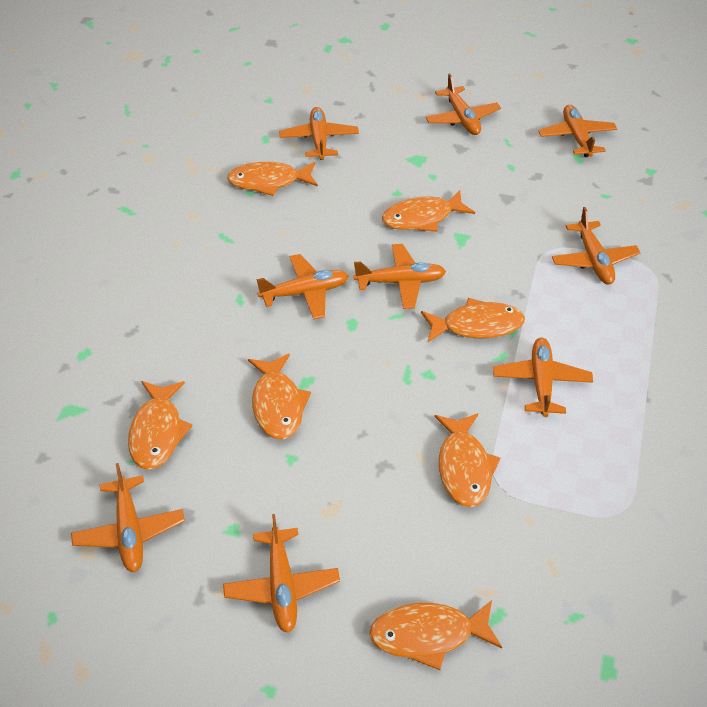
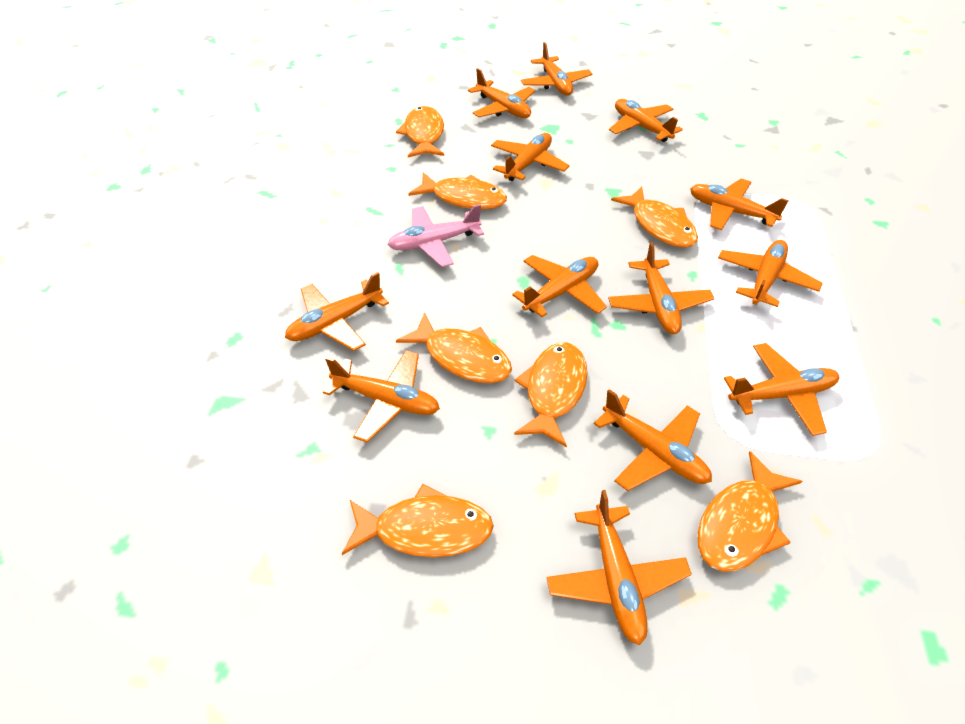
orange plane: [71,463,185,572] [223,514,340,633] [256,254,349,320] [279,107,359,160] [354,244,446,309] [426,74,501,135] [493,338,593,417] [538,105,617,157] [552,207,641,284] = 9 -> [285,272,389,351] [323,350,440,442] [468,68,535,118] [491,133,570,181] [512,255,607,317] [521,42,593,96] [547,490,692,645] [594,389,712,491] [608,242,714,334] [609,99,683,142] [690,179,789,230] [718,240,823,307] [724,343,839,436] = 13
pink plane: none = 0 -> [388,204,484,267] = 1

